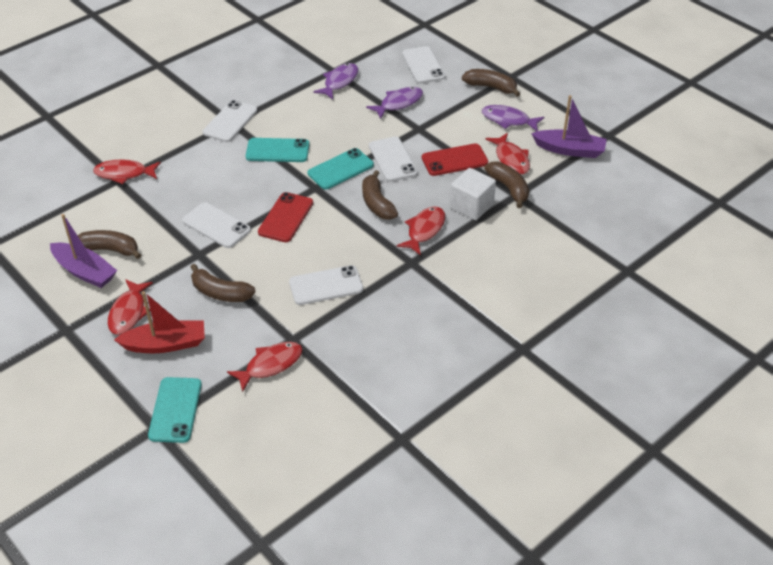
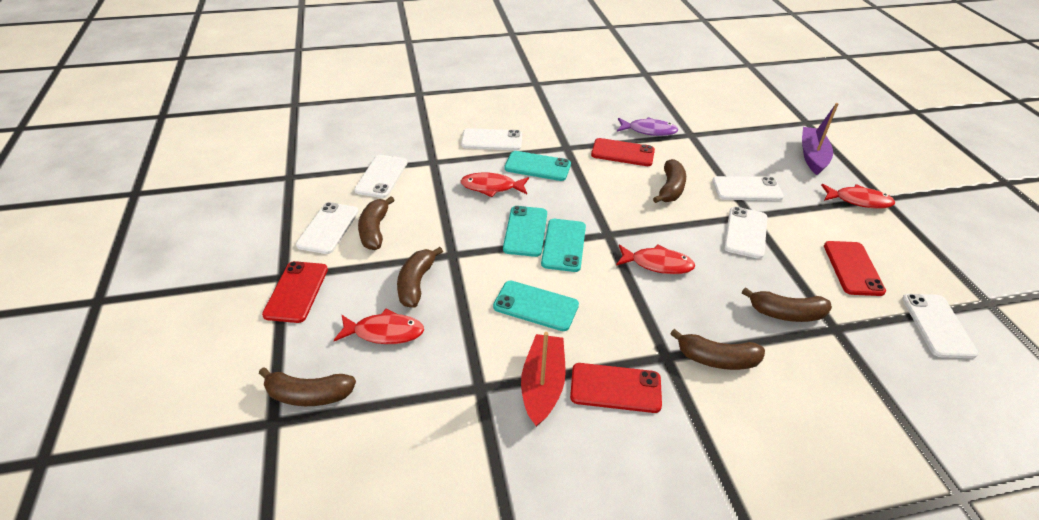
brown banana: [77,230,141,259] [190,264,256,302] [362,170,398,220] [462,69,520,97] [484,161,529,208] = 5 -> [259,367,356,406] [358,196,395,250] [397,247,443,308] [653,159,686,203] [670,329,765,370] [742,287,832,322] = 6
purple boat: [50,214,117,288] [531,95,607,158] = 2 -> [802,103,838,175] = 1
purple fish: [313,63,358,99] [366,87,423,119] [482,105,544,131] = 3 -> [617,117,678,136] = 1
red fish: [93,159,161,184] [108,279,153,335] [227,342,303,392] [396,206,445,255] [486,133,530,174] = 5 -> [334,309,424,344] [461,172,529,197] [616,244,695,274] [821,184,895,209] = 4
red phone: [258,192,313,242] [422,143,488,176] = 2 -> [262,261,328,323] [570,363,662,413] [591,138,655,166] [824,241,886,296] = 4
turquoise phone: [148,377,202,443] [246,138,309,162] [307,148,374,190] = 3 -> [493,281,579,331] [503,206,547,257] [504,151,571,181] [541,219,586,272] = 4
white cube: [450,168,496,220] = 1 -> none = 0
white phone: [182,202,251,248] [203,100,257,142] [289,265,363,305] [369,137,418,182] [402,46,445,83] = 5 -> [296,202,359,254] [354,155,407,198] [461,128,522,150] [712,176,784,201] [724,207,767,259] [902,294,978,358] = 6

